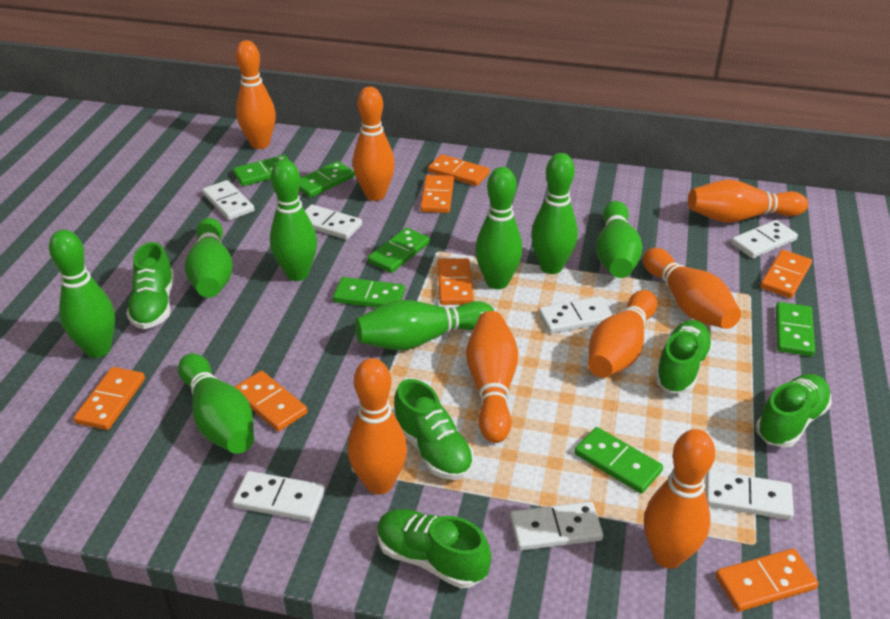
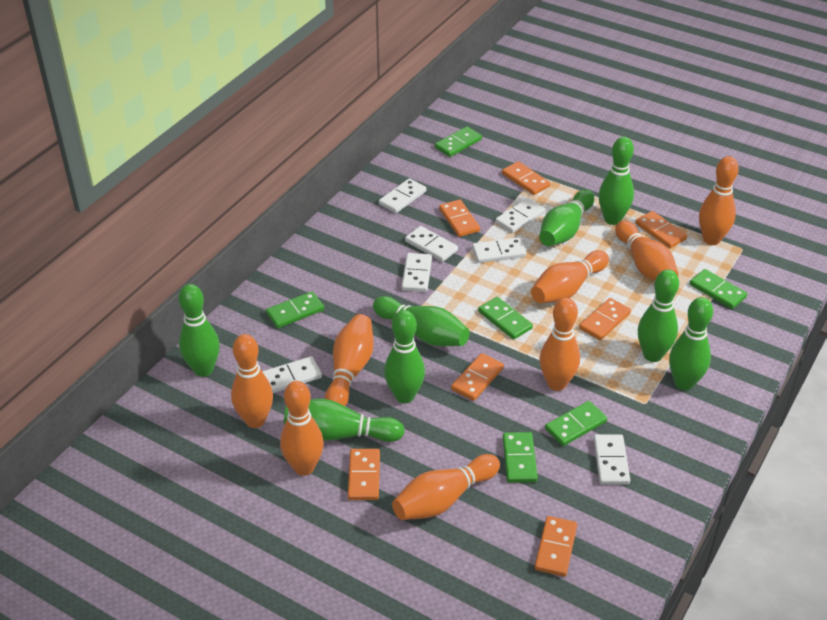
green shoe: [126,242,174,329] [377,509,491,589] [394,379,474,480] [655,320,713,393] [755,374,832,448] = 5 -> none = 0

